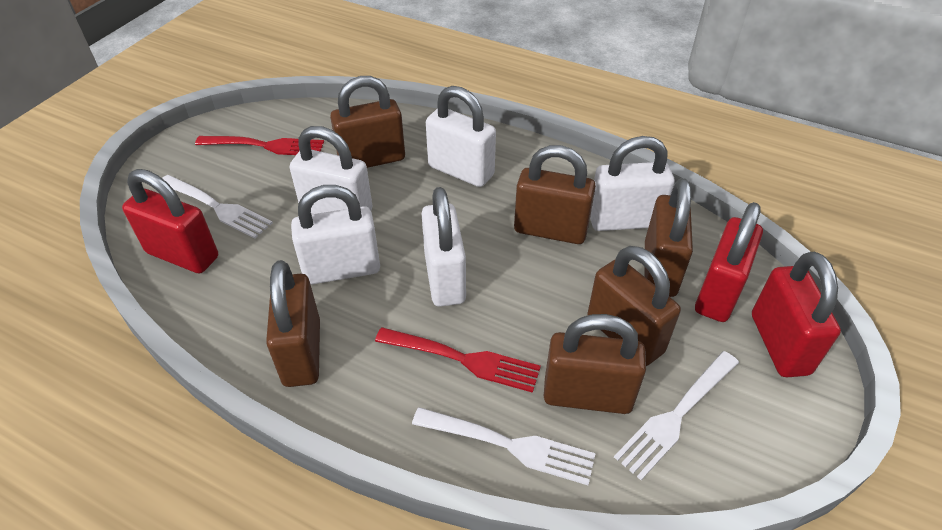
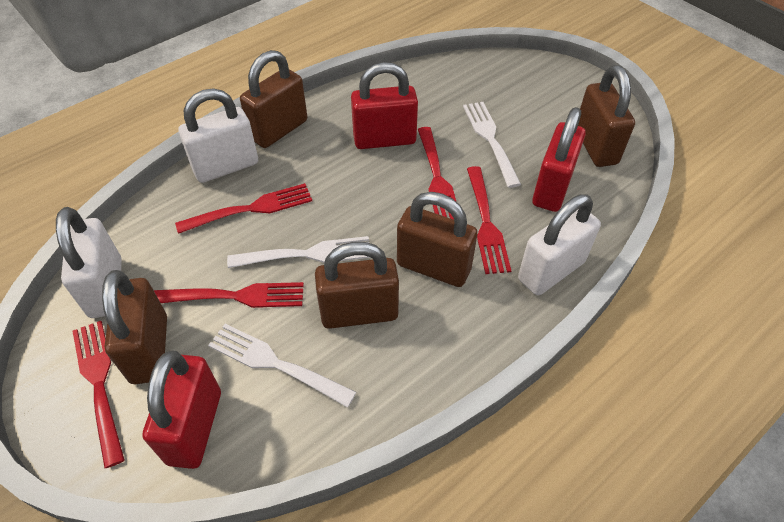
brown padlock: [266,260,320,387] [330,76,405,168] [514,145,596,244] [544,314,646,414] [587,246,681,366] [644,178,693,297] = 6 -> [102,270,167,384] [240,50,307,148] [315,242,399,329] [397,192,478,287] [578,65,635,167] = 5
red fork: [195,136,324,155] [375,327,541,393] = 2 -> [73,321,125,468] [154,282,304,308] [175,183,312,234] [418,127,456,220] [467,166,511,274] = 5
white padlock: [290,126,372,214] [291,185,380,285] [422,187,466,307] [426,86,496,187] [590,136,675,231] = 5 -> [56,207,122,318] [178,88,258,183] [518,194,601,295] = 3

